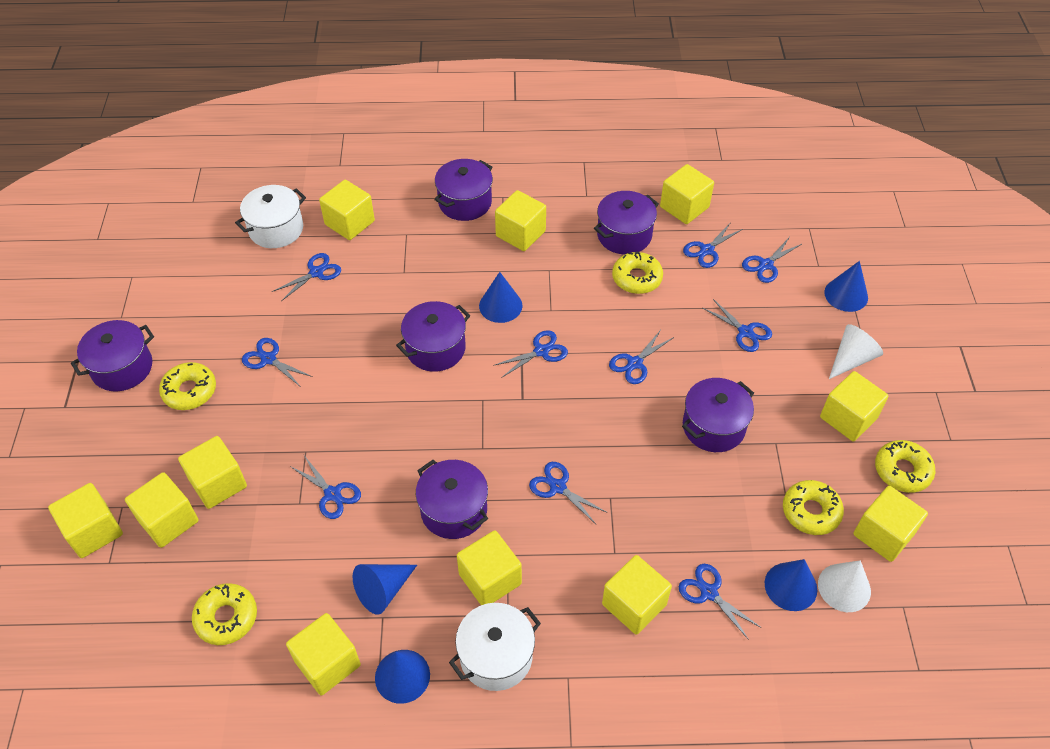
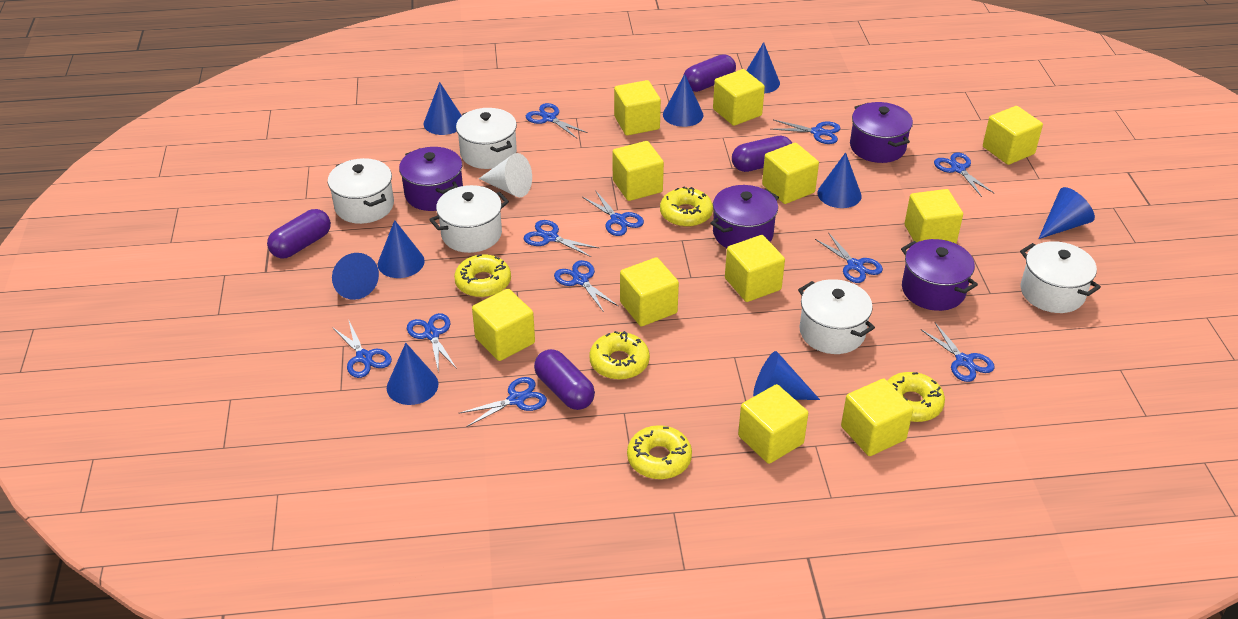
blue cone: [352,564,417,615] [375,650,430,704] [479,272,523,323] [765,559,817,611] [824,261,868,312] = 5 -> [332,253,379,300] [378,220,425,278] [387,343,438,405] [424,82,462,135] [663,74,703,127] [746,42,780,93] [753,351,820,400] [817,152,862,208] [1038,187,1095,239] = 9
blue scissors: [242,338,313,387] [272,253,341,301] [290,454,361,519] [493,330,568,377] [529,462,608,524] [609,330,674,384] [679,564,762,640] [683,222,743,268] [703,299,772,352] [742,238,802,283] = 10 -> [332,319,392,378] [407,313,457,373] [458,377,547,427] [524,220,599,257] [526,103,588,138] [554,260,618,312] [582,190,644,236] [771,120,840,144] [815,232,883,283] [920,323,994,382] [934,153,995,197] = 11
purple capsule: none = 0 -> [267,209,331,258] [534,349,595,410] [683,54,736,92] [732,136,792,172] = 4
purple pot: [71,320,154,391] [396,301,471,372] [416,460,488,539] [434,159,493,221] [594,191,659,255] [682,378,754,452] = 6 -> [399,147,463,211] [711,185,779,248] [850,102,913,163] [901,239,978,311] = 4
white cone: [818,560,871,612] [829,324,883,379] = 2 -> [479,153,532,197] = 1
white pot: [235,185,306,248] [449,603,541,691] = 2 -> [328,158,394,224] [429,185,509,253] [456,108,517,169] [798,279,875,354] [1020,241,1101,313] = 5

